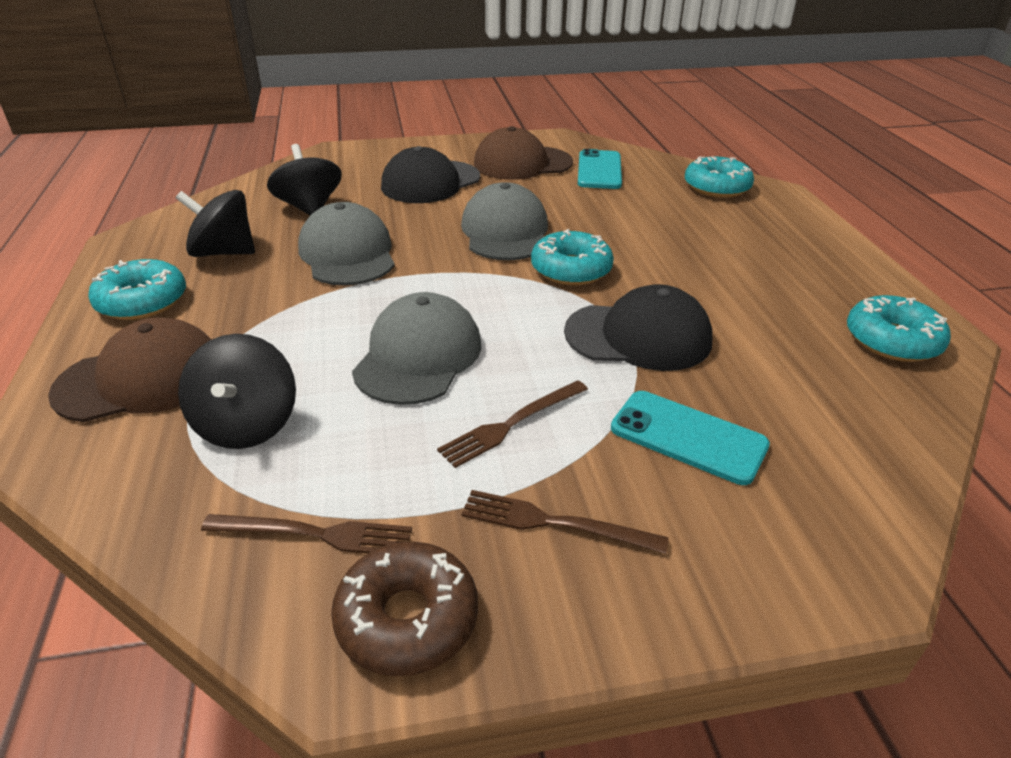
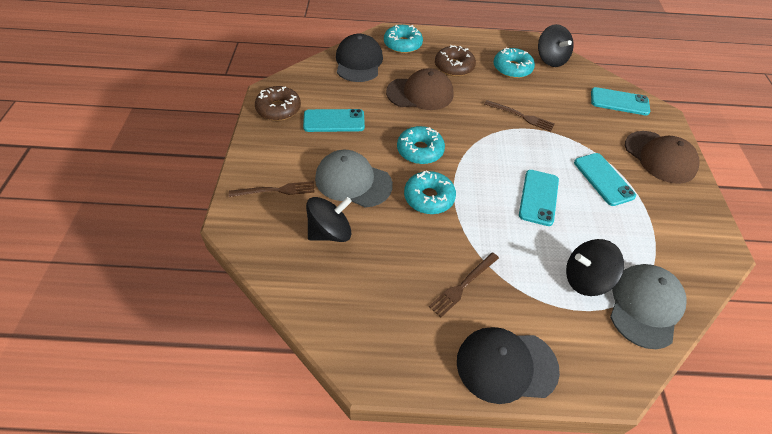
brown donut: [331,542,478,676] = 1 -> [255,86,301,121] [435,45,476,77] = 2
grey cap: [298,202,395,286] [352,292,482,405] [461,182,548,260] = 3 -> [315,150,393,207] [610,264,686,349] = 2
turquoise phone: [578,149,622,189] [611,391,770,485] = 2 -> [303,109,365,132] [519,170,559,226] [574,153,636,206] [591,87,650,116] = 4

